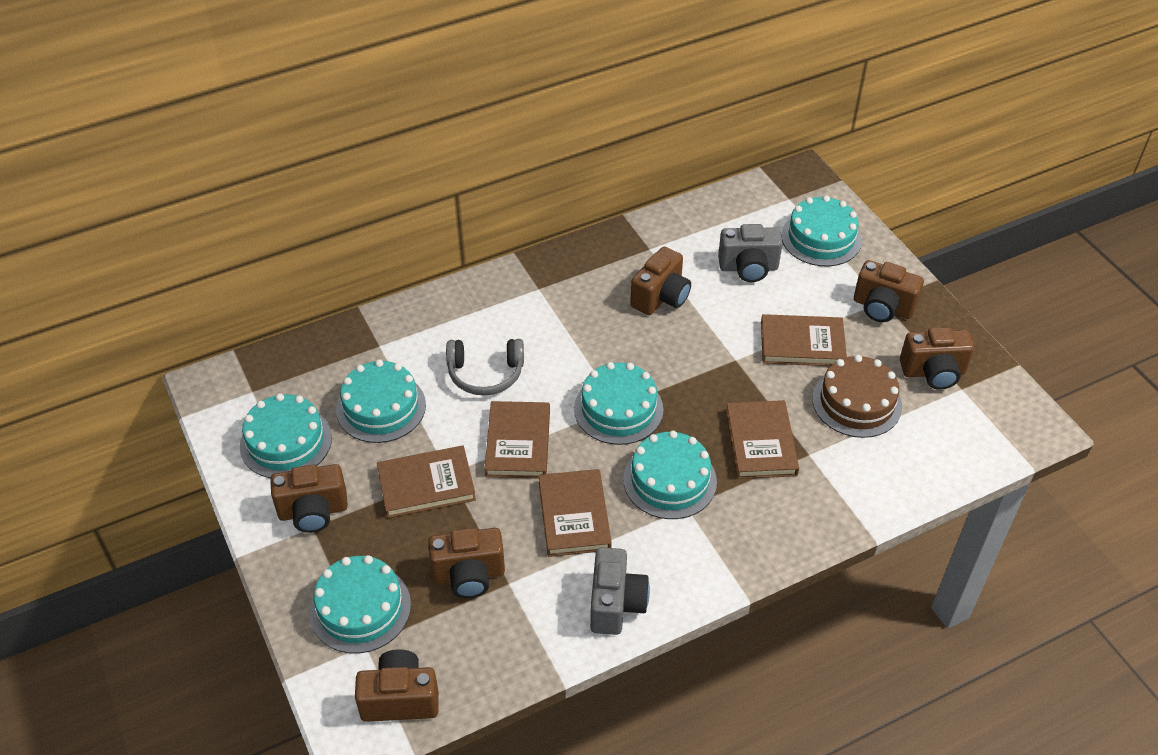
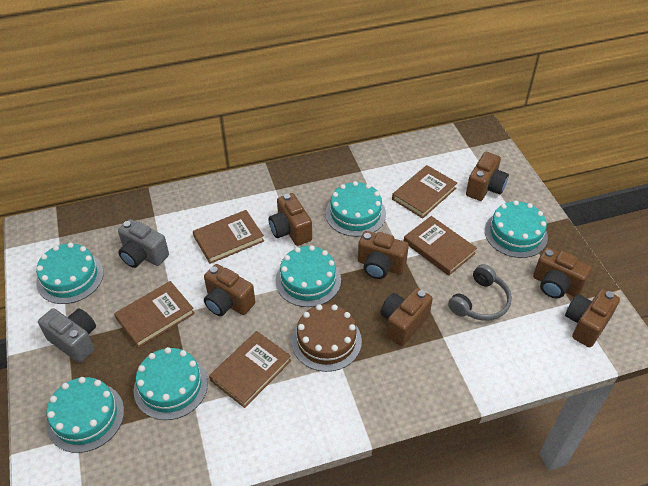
brown camera: [270,464,348,533] [355,649,439,722] [428,528,505,598] [630,247,691,315] [854,260,924,322] [900,327,974,390] = 6 -> [204,264,255,316] [269,193,312,246] [358,231,409,279] [381,288,433,346] [466,152,509,201] [533,247,591,298] [565,289,620,347] = 7

